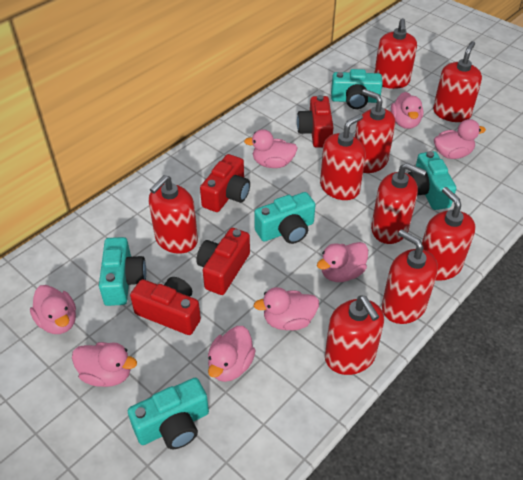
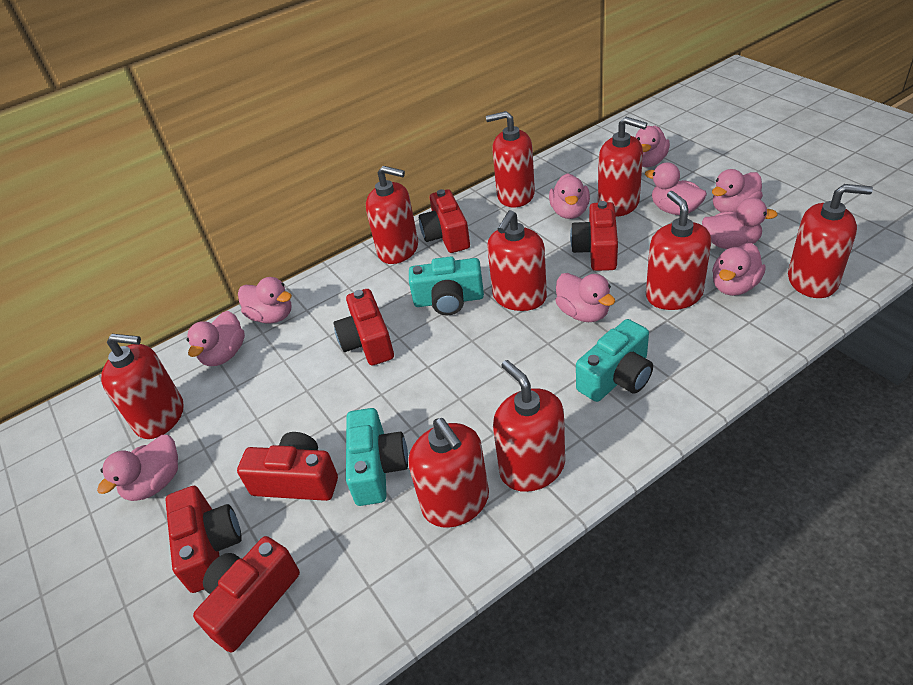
pink duck: [30,285,76,334] [72,342,137,387] [208,326,256,382] [244,129,298,168] [254,287,319,330] [317,242,368,282] [391,92,423,129] [434,119,486,159] = 8 -> [97,435,178,501] [187,311,245,366] [238,277,292,323] [549,173,590,219] [555,273,615,322] [635,126,670,167] [645,163,707,215] [702,198,778,249] [712,169,763,212] [712,243,766,296] = 10
red camera: [130,277,201,335] [196,228,250,295] [200,154,250,212] [297,95,334,148] = 4 -> [165,486,242,593] [193,536,300,653] [237,432,338,501] [333,289,394,366] [419,189,470,253] [570,201,618,271] = 6
turquoise camera: [99,237,146,306] [128,378,209,449] [254,192,315,244] [331,69,383,109] [408,151,456,210] = 5 -> [346,408,408,506] [409,256,484,315] [576,319,653,402] = 3

